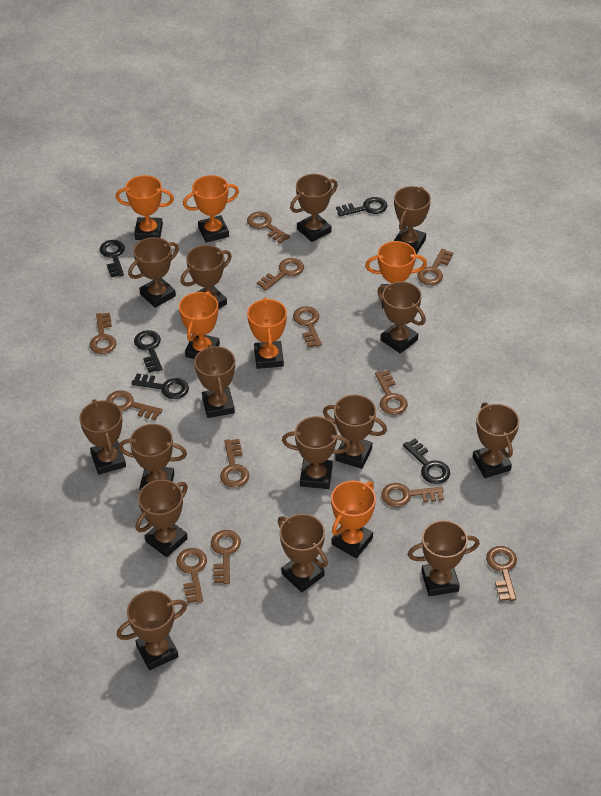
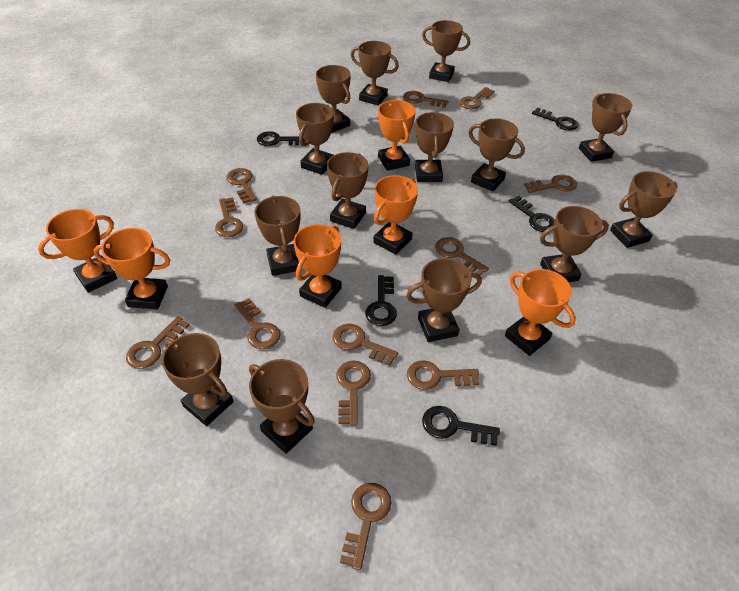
brown trophy: [79,399,126,475] [117,590,187,670] [119,424,187,491] [128,237,179,308] [136,479,188,557] [180,245,232,309] [194,345,235,418] [278,514,328,593] [282,416,351,489] [290,174,338,242] [323,394,387,469] [377,281,426,353] [394,186,431,254] [408,520,480,596] [473,402,520,478] = 15 -> [162,333,234,426] [249,359,315,454] [255,195,301,276] [296,103,334,175] [316,65,351,133] [327,152,369,229] [351,41,399,106] [406,258,482,342] [415,112,454,182] [422,20,470,82] [469,118,525,191] [540,206,609,282] [579,93,632,162] [610,171,678,248] = 14

